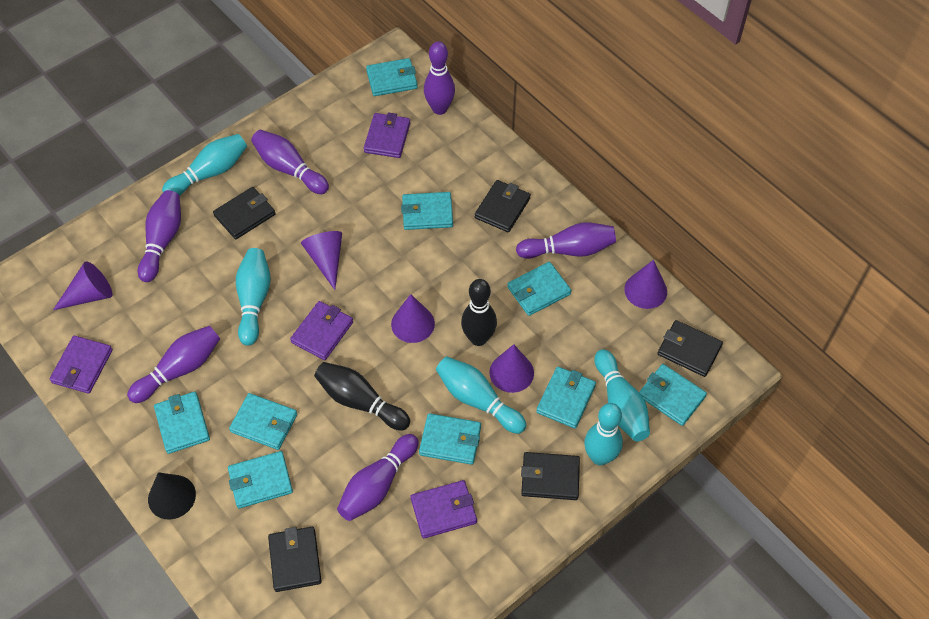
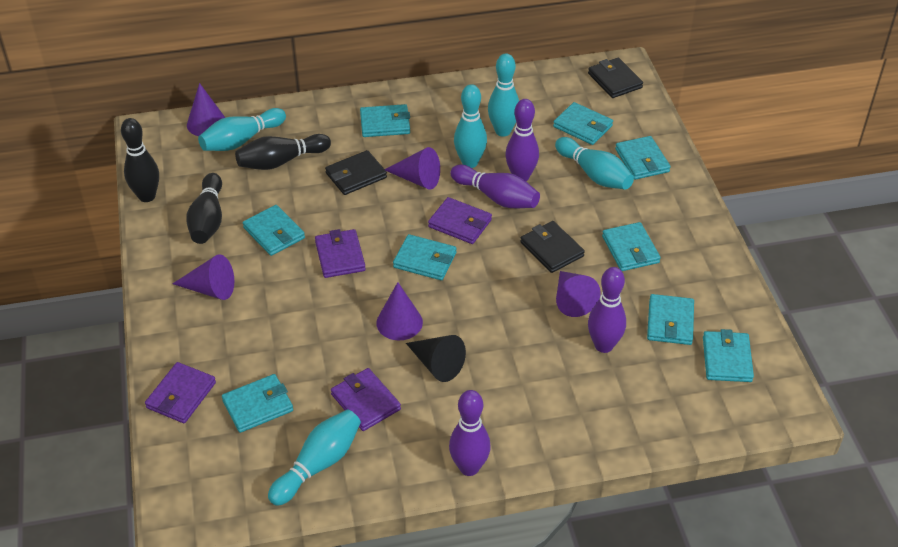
black bowling pin: [314,362,410,430] [461,279,497,346] = 2 -> [121,118,159,202] [186,173,222,244] [235,134,331,170] = 3
black wallet: [213,187,276,239] [268,527,322,592] [475,180,531,232] [521,452,580,500] [658,320,723,377] = 5 -> [325,150,387,195] [520,221,585,273] [588,58,643,98] = 3
purple bowling pin: [127,326,220,403] [138,190,181,282] [251,130,329,194] [337,434,419,521] [424,41,455,115] [516,223,616,259] = 6 -> [449,390,491,476] [450,165,540,208] [505,99,539,181] [588,267,626,353] = 4

